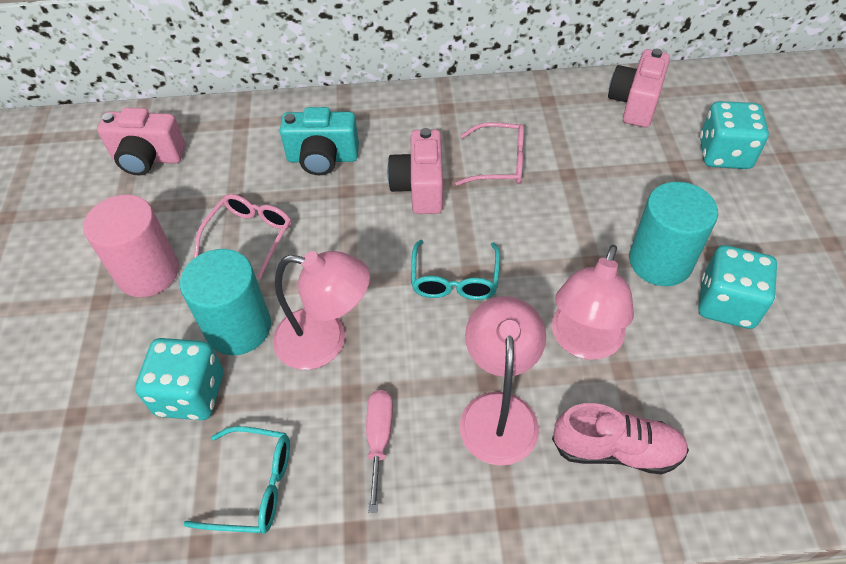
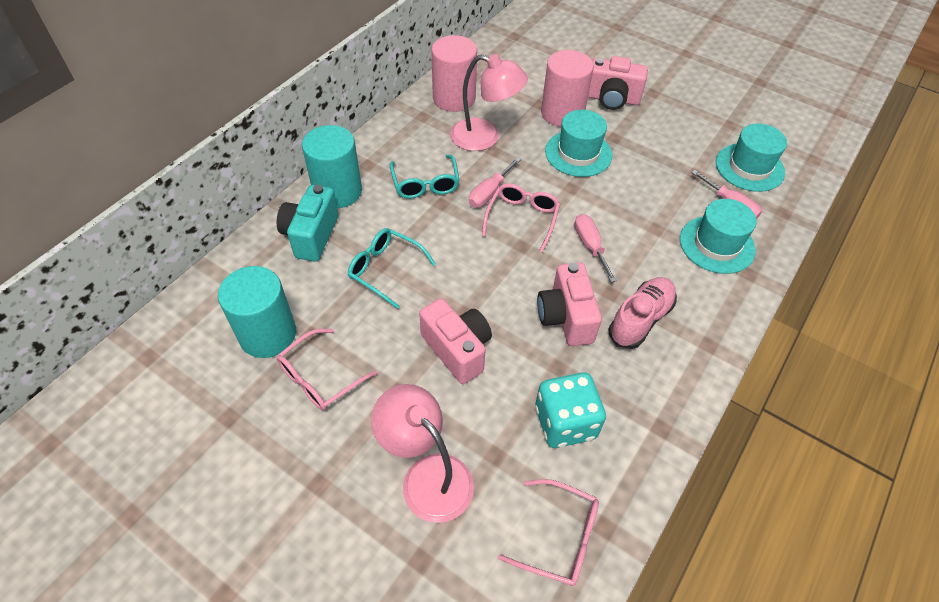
pink cylinder: [83,194,179,297] = 1 -> [431,35,477,112] [541,50,594,127] = 2
pink glasses: [194,194,291,280] [455,122,524,186] = 2 -> [277,329,377,410] [482,183,560,252] [498,479,599,586] = 3
pink lamp: [273,251,370,370] [459,296,546,466] [552,245,634,360] = 3 -> [371,384,474,523] [450,54,528,151] = 2
pink screwdriver: [366,390,393,513] = 1 -> [469,157,521,208] [574,214,617,282] [691,170,762,219] = 3
turquoise dice: [135,338,223,420] [698,245,777,329] [700,101,769,169] = 3 -> [535,372,606,448] = 1
turquoise hat: none = 0 -> [545,110,612,177] [680,199,756,274] [716,124,787,192] = 3

